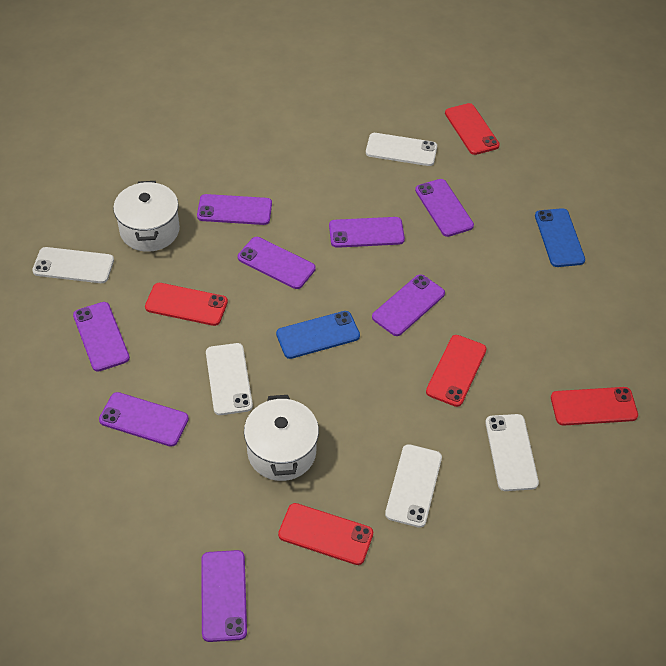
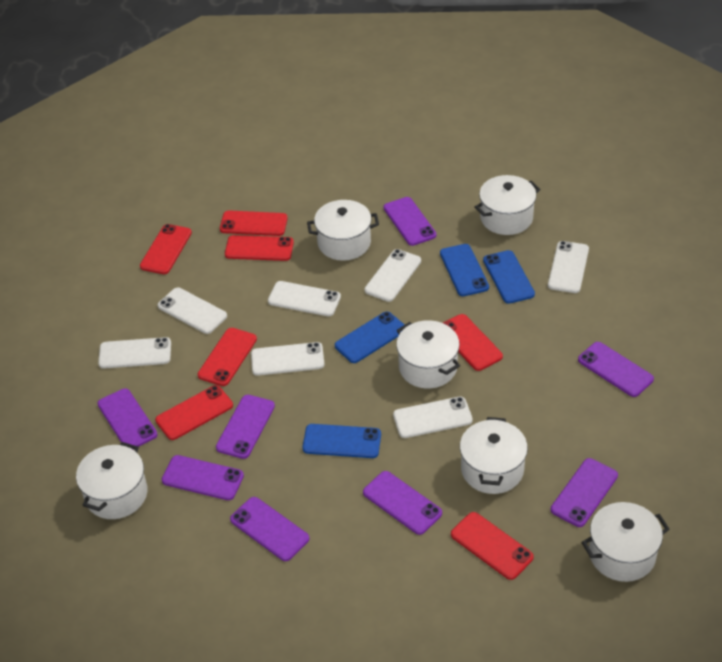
blue phone: [276,311,360,359] [535,208,585,267] = 2 -> [302,424,381,458] [335,312,404,363] [440,244,489,296] [483,250,535,304] = 4
red phone: [145,283,228,326] [278,503,373,565] [426,335,487,407] [445,103,500,155] [551,387,638,426] = 5 -> [140,224,192,274] [155,385,233,440] [198,328,257,386] [220,210,288,236] [225,235,294,261] [443,314,503,371] [451,512,534,580] = 7
white phone: [32,247,114,283] [206,343,253,415] [366,133,437,166] [385,444,442,528] [485,414,539,491] = 5 -> [98,337,171,369] [158,288,227,334] [251,342,324,376] [268,281,341,316] [364,249,421,302] [393,396,473,438] [548,241,589,293] = 7
white pot: [113,181,180,252] [244,395,319,481] = 2 -> [76,442,148,519] [307,200,379,261] [396,320,460,389] [460,417,528,494] [474,175,541,235] [582,502,669,582] = 6

